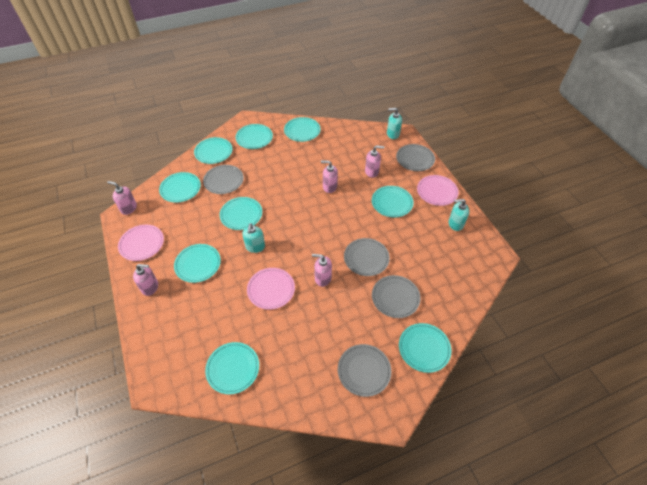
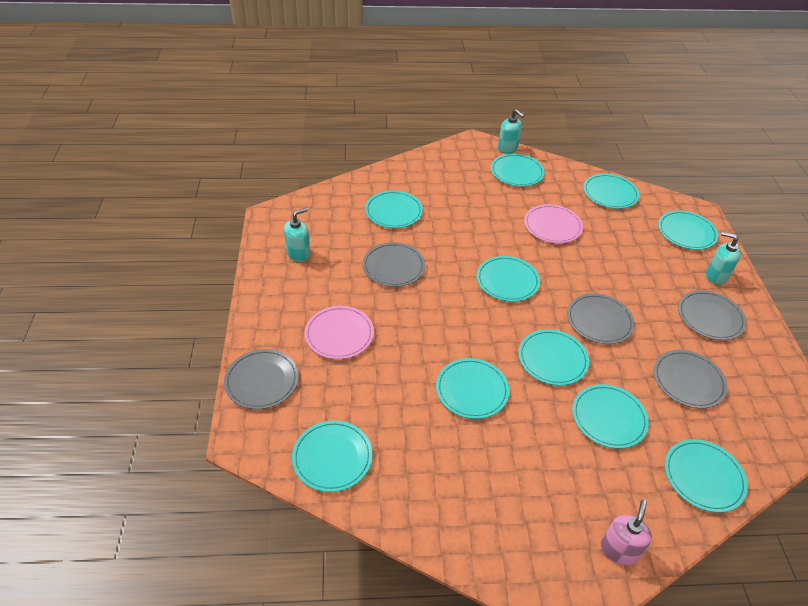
pink plate: [118,225,164,261] [247,268,295,310] [417,175,458,206] = 3 -> [305,306,374,359] [524,204,583,243] = 2
pink soap dispenser: [107,181,137,215] [133,264,158,296] [312,254,332,287] [321,160,338,193] [365,145,384,178] = 5 -> [601,500,652,565] = 1
turquoise plate: [159,172,201,203] [174,244,221,283] [194,137,232,164] [205,342,259,394] [220,197,262,230] [236,124,273,149] [284,117,321,142] [372,186,413,217] [399,323,452,373] = 9 -> [292,420,373,492] [365,190,423,228] [436,358,509,419] [477,256,540,302] [491,153,545,187] [518,329,589,386] [572,384,649,449] [583,174,640,209] [658,210,718,250] [665,439,748,513] = 10

